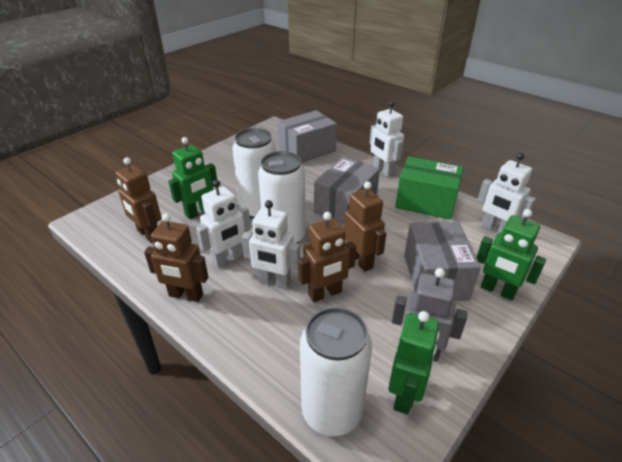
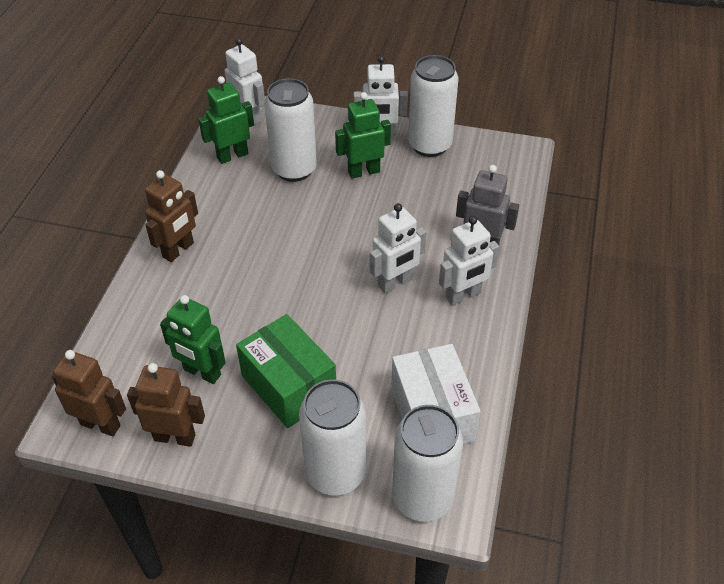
brown robot: [115,157,162,243] [144,213,208,302] [298,212,356,302] [344,181,387,272] = 4 -> [52,350,126,436] [127,363,205,447] [145,170,198,262] = 3
grey box: [277,110,337,163] [314,157,380,224] [404,222,481,301] = 3 -> none = 0
white box: none = 0 -> [391,344,481,444] = 1
white can: [232,128,276,219] [258,151,306,243] [300,307,372,436] = 3 -> [264,78,317,182] [299,379,366,496] [392,405,463,522] [408,55,458,157] = 4

